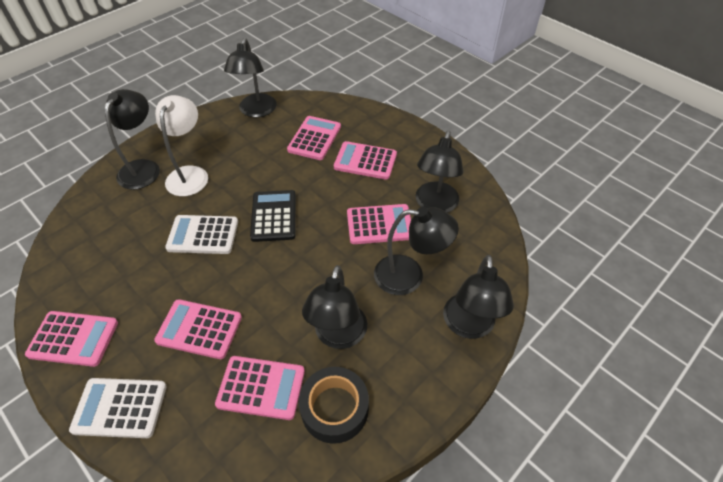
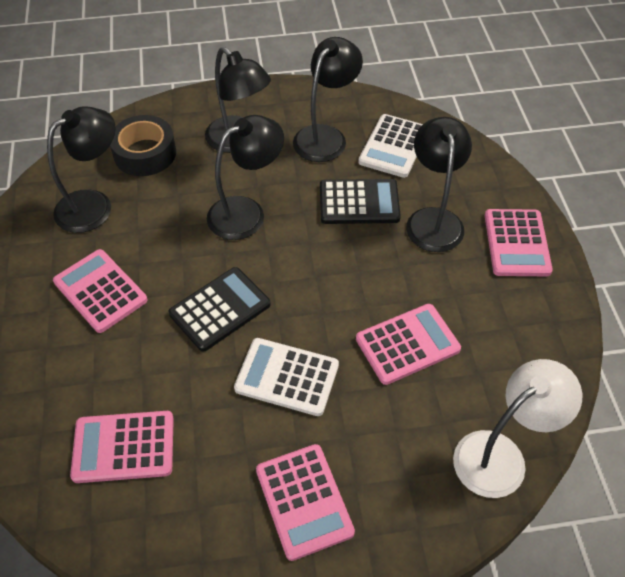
black calculator: [250,190,296,242] = 1 -> [169,267,270,352] [320,179,401,224] = 2
black lamp: [105,89,160,190] [224,38,277,117] [302,265,367,349] [374,207,459,295] [416,131,463,213] [443,255,514,339] = 6 -> [47,106,116,233] [205,47,271,153] [207,115,284,240] [293,37,363,162] [406,117,472,252] = 5
pink calculator: [25,311,118,367] [154,299,242,359] [215,356,305,420] [287,116,341,160] [334,141,397,180] [347,204,411,244] = 6 -> [53,249,147,333] [70,411,174,483] [256,444,355,561] [356,304,461,385] [485,209,553,276] = 5

